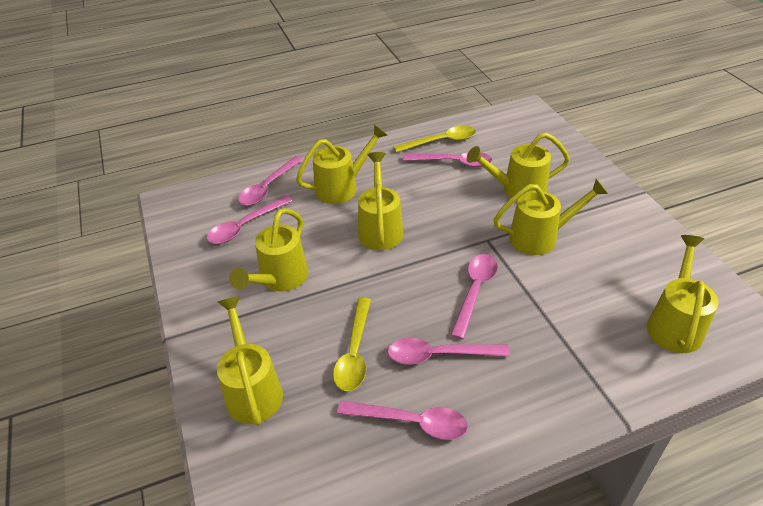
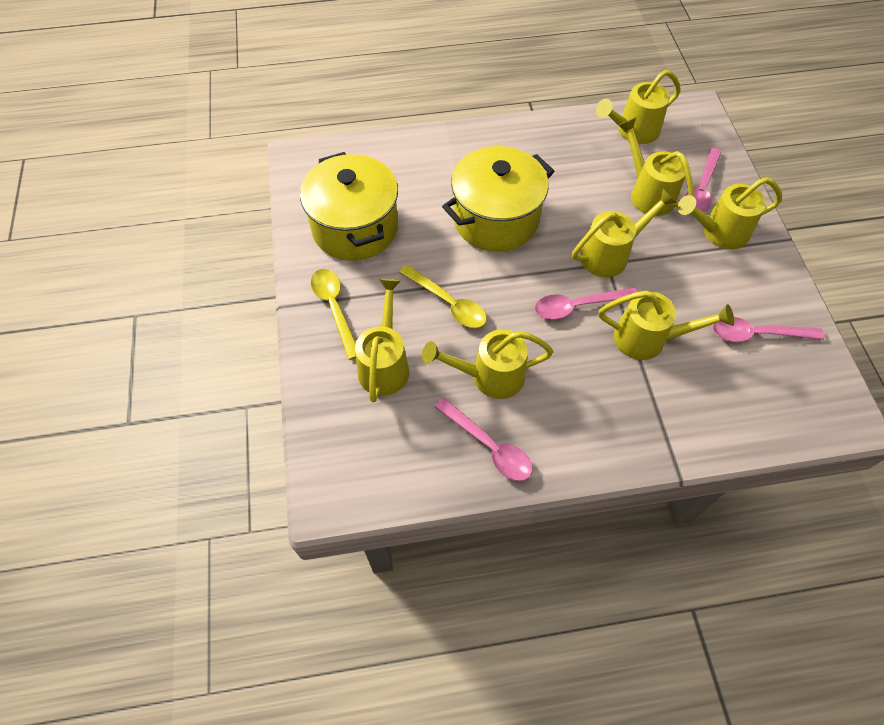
pink spoon: [207,196,292,244] [238,156,303,206] [337,401,468,440] [388,338,510,365] [403,152,492,167] [451,254,498,339] = 6 -> [434,397,533,481] [535,287,638,320] [685,148,722,212] [713,317,824,342] = 4
yellow pot: none = 0 -> [300,152,398,261] [442,146,554,252] = 2

